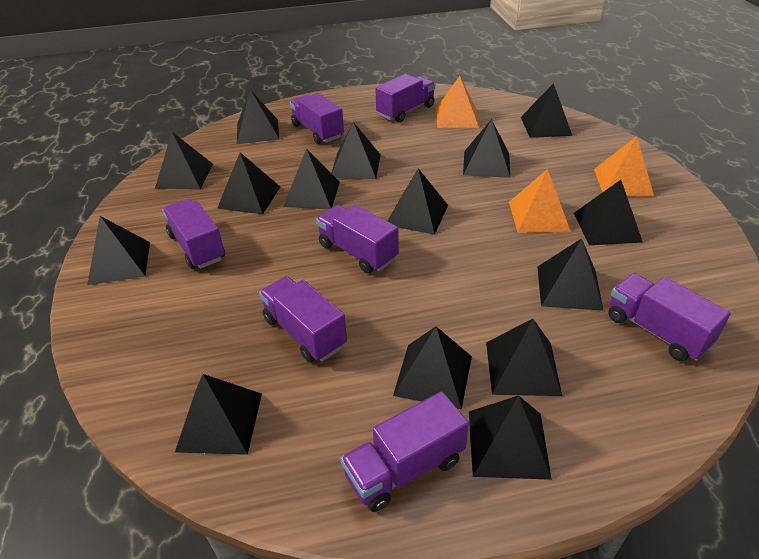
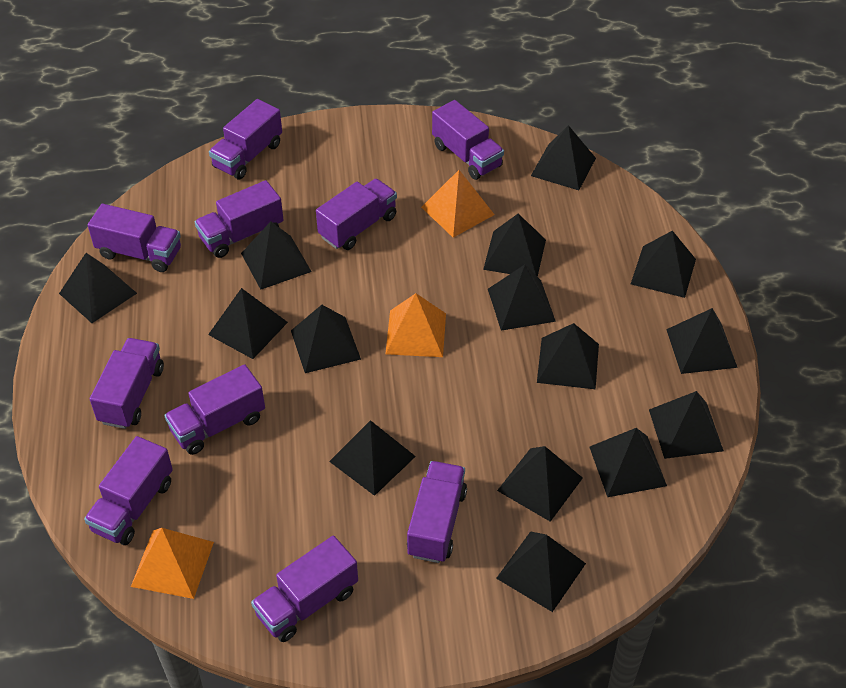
purple truck: [162,199,225,269] [259,276,347,362] [290,93,344,144] [316,204,399,273] [340,391,469,512] [375,74,435,122] [608,273,731,361] = 7 -> [84,436,173,545] [88,204,181,272] [90,338,164,429] [164,364,265,455] [195,180,283,258] [209,99,282,179] [251,536,358,642] [316,179,397,250] [407,461,467,563] [432,100,504,180] = 10

